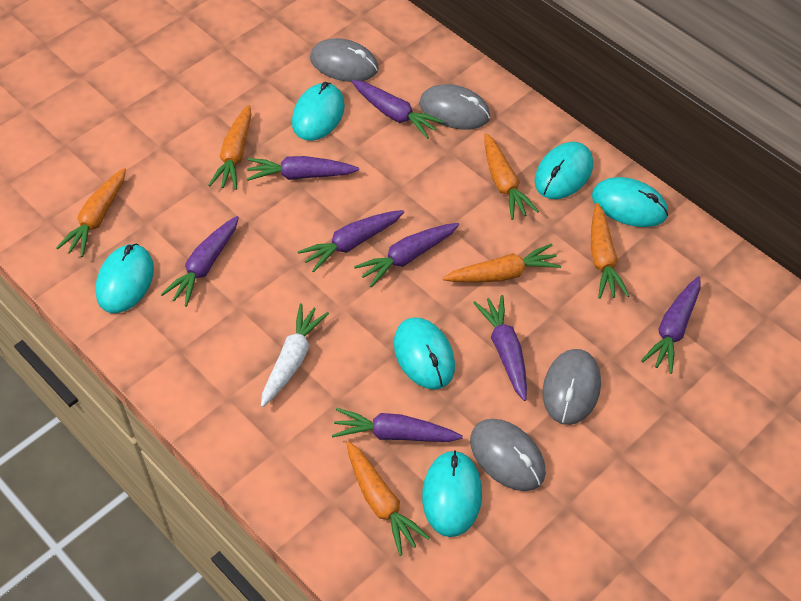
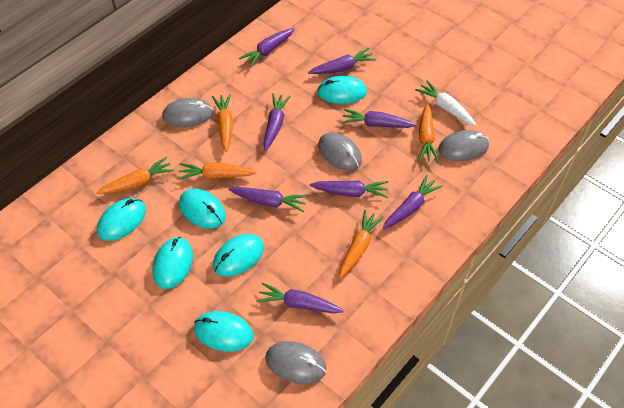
orange carrot: [56,168,126,257] [208,105,252,190] [347,441,430,556] [443,243,561,283] [484,133,539,220] [591,203,629,299] = 6 -> [96,157,174,194] [178,163,257,180] [212,94,233,152] [339,210,384,278] [419,103,439,162] = 5

